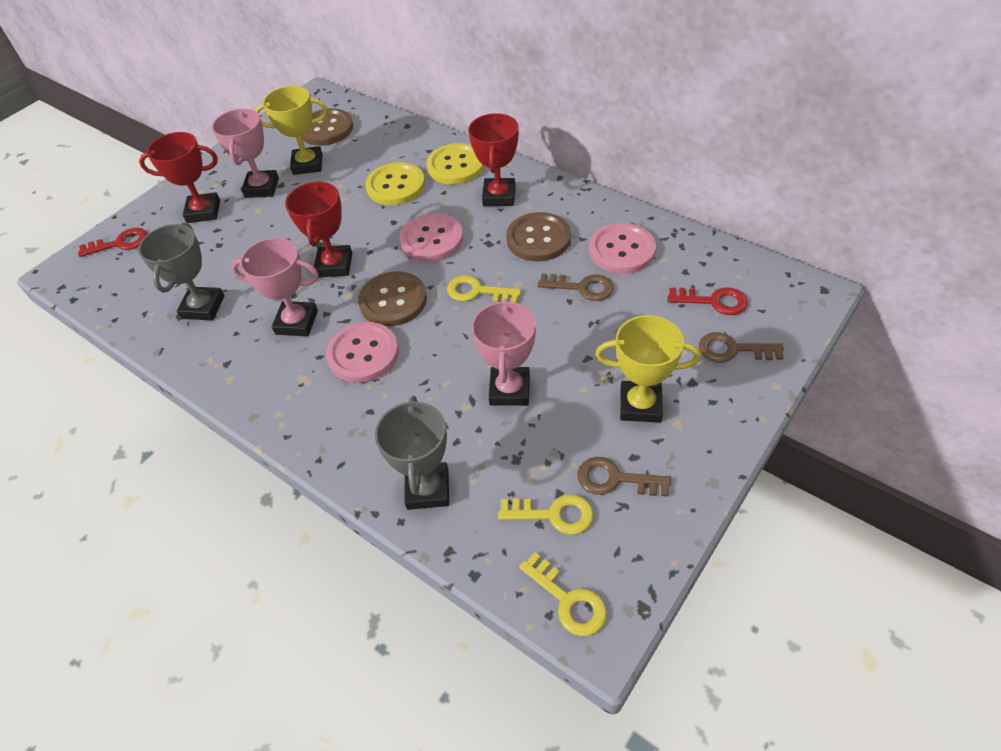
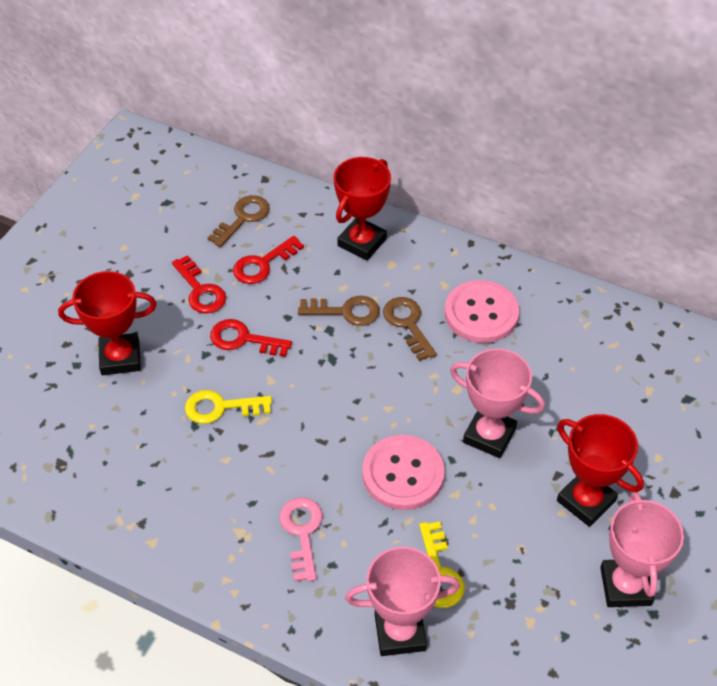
brown button: [302,108,353,146] [358,271,427,326] [506,212,571,261] = 3 -> none = 0
grey trophy: [138,223,225,320] [375,396,449,510] = 2 -> none = 0
pink button: [326,322,399,383] [399,213,463,262] [589,223,656,274] = 3 -> [362,435,445,510] [445,280,519,343] = 2
pink key: none = 0 -> [279,497,323,581] = 1
red key: [78,228,147,257] [667,287,748,315] = 2 -> [172,255,226,314] [210,319,292,357] [233,236,304,284] = 3
yellow button: [365,162,425,205] [427,143,485,185] = 2 -> none = 0
yellow key: [447,275,521,303] [498,494,593,535] [519,552,607,636] = 3 -> [185,390,272,424] [419,521,465,608] = 2
yellow trophy: [255,86,328,175] [595,315,700,422] = 2 -> none = 0

